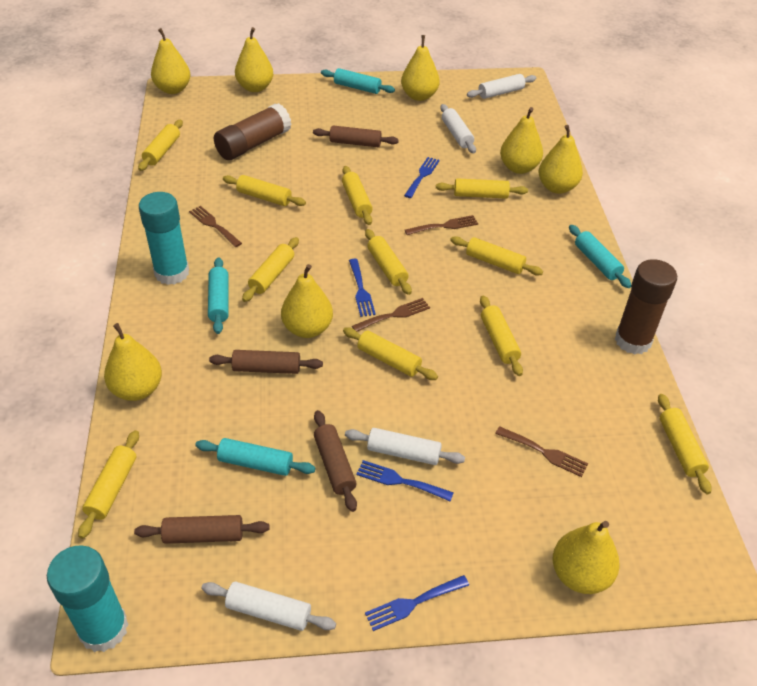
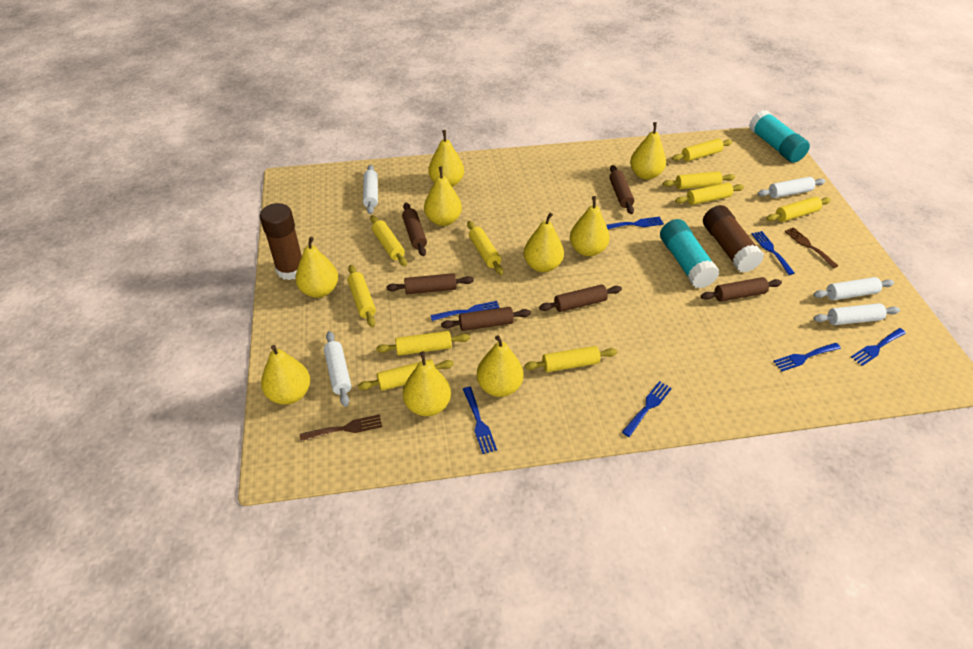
blue fork: [349,259,376,317] [356,460,454,501] [365,575,469,631] [404,157,440,198] = 4 -> [430,301,500,321] [463,387,497,454] [606,217,664,229] [622,381,672,437] [752,231,794,275] [773,343,841,371] [851,328,906,366] = 7
brown fork: [189,206,242,247] [352,298,430,332] [405,215,478,235] [495,426,588,477] = 4 -> [300,414,382,441] [784,227,838,268] = 2
brown rolling pin: [134,515,270,544] [209,350,323,374] [313,125,399,147] [314,410,357,512] = 4 -> [386,273,474,294] [402,203,427,256] [441,307,531,331] [539,284,622,312] [609,165,634,214] [701,277,782,302] = 6
turquoise rolling pin: [195,438,316,476] [208,257,229,334] [321,68,395,94] [569,225,631,288] = 4 -> none = 0
white rolling pin: [201,582,336,631] [345,428,465,465] [440,104,476,153] [467,74,536,99] = 4 -> [324,331,351,407] [363,165,378,214] [758,177,826,198] [813,277,894,300] [813,303,900,325] = 5
yellow pear: [104,323,162,401] [151,28,190,94] [235,27,273,92] [281,264,333,338] [401,35,440,101] [500,107,543,174] [539,125,583,194] [553,521,620,594] = 8 -> [261,345,310,405] [295,237,338,298] [403,351,451,416] [424,166,462,226] [429,130,464,187] [477,335,523,397] [524,212,564,272] [570,196,610,256] [630,122,666,180] = 9
yellow rolling pin: [78,430,139,539] [138,120,183,171] [223,175,306,206] [242,237,299,302] [342,166,373,225] [343,328,438,380] [365,229,412,295] [436,178,528,199] [450,236,543,276] [480,296,523,376] [658,394,712,494] = 11 -> [347,265,376,327] [358,359,454,391] [370,215,407,266] [376,331,470,355] [467,221,503,275] [524,346,617,372] [663,171,735,190] [672,139,732,161] [675,183,744,205] [766,197,831,222] = 10

